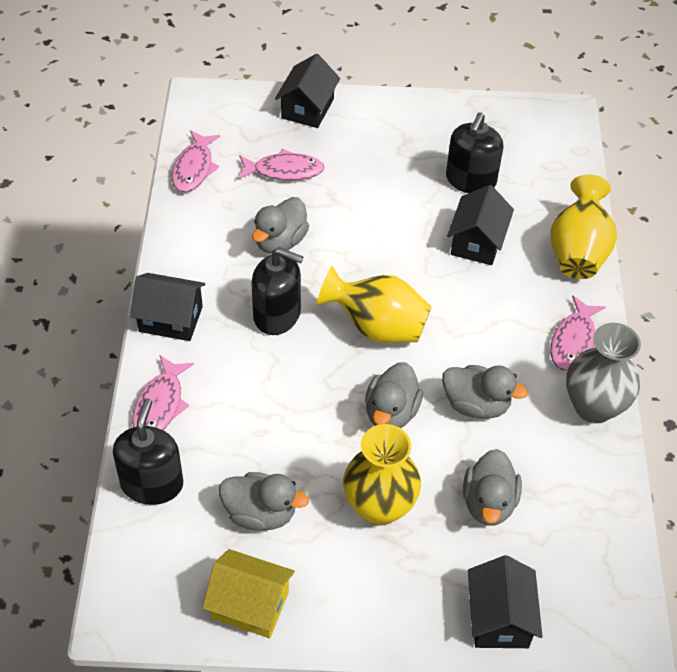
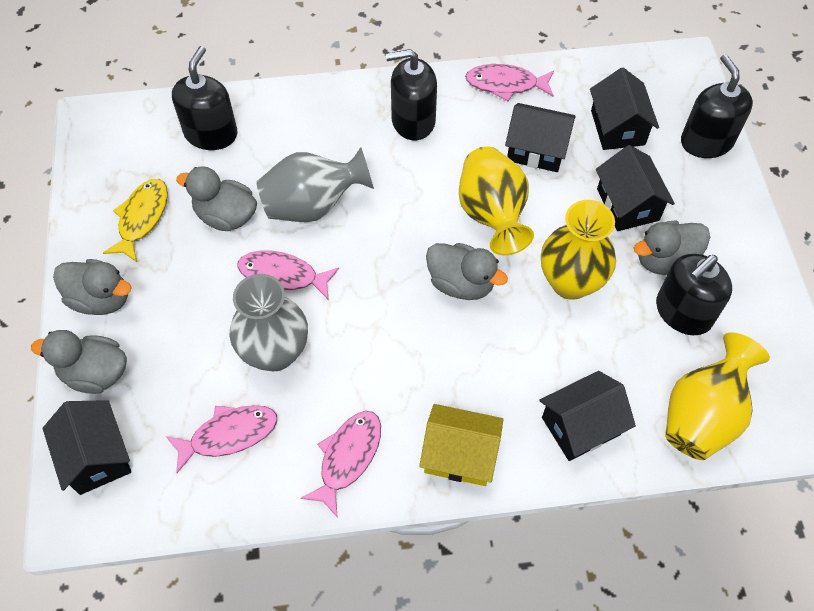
black house: [130,273,205,341] [275,54,340,128] [447,185,514,265] [468,555,543,648] = 4 -> [42,400,131,495] [505,103,576,172] [539,371,636,461] [590,68,659,150] [596,145,675,231] = 5
black soap dispenser: [113,398,184,505] [251,247,303,335] [446,112,503,193] = 3 -> [172,46,238,150] [386,49,437,140] [656,254,732,335] [681,54,753,158] = 4
grey vase: [566,323,641,423] = 1 -> [230,274,308,371] [256,147,374,222] = 2
yellow fish: none = 0 -> [103,179,168,262] = 1

